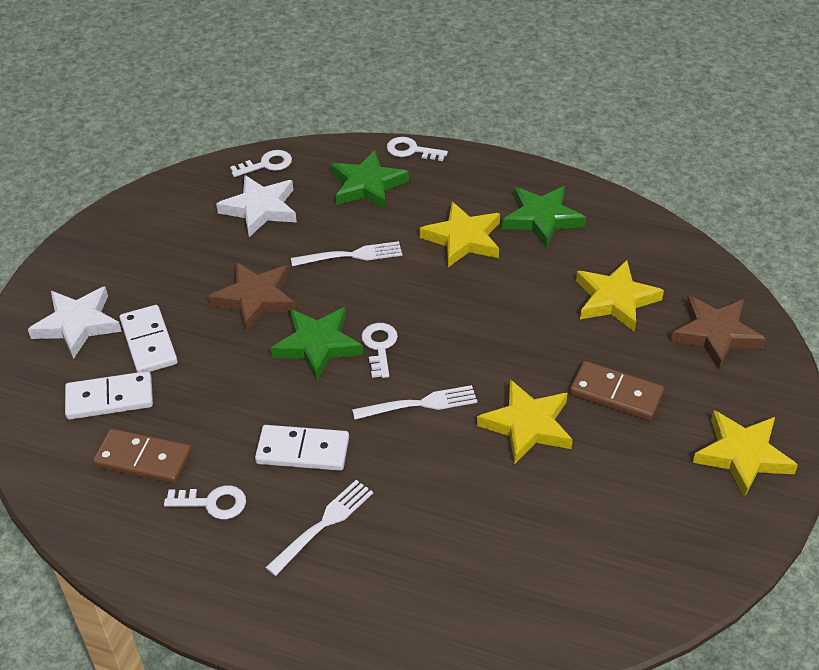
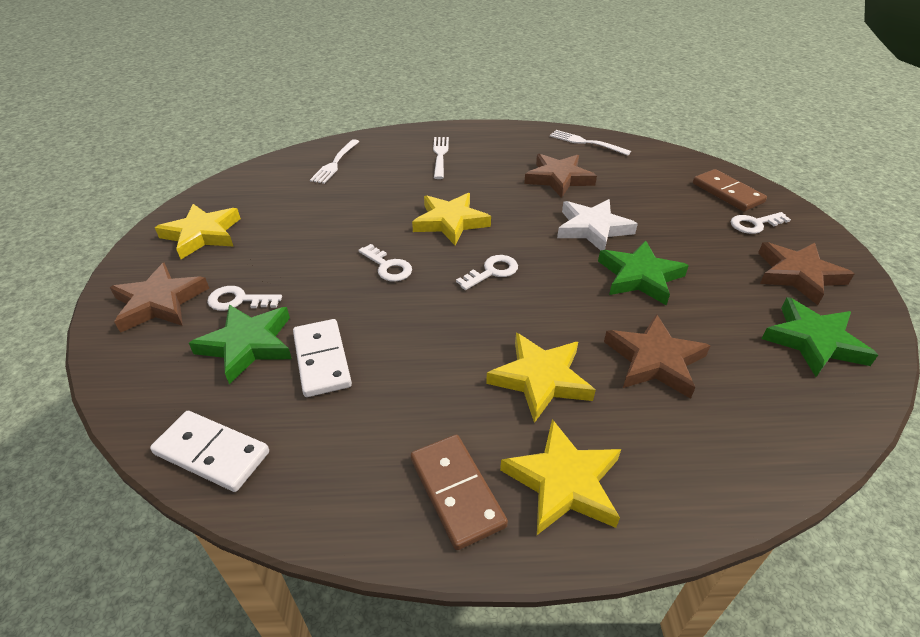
brown star: [208,262,296,332] [671,295,766,370] = 2 -> [110,263,209,333] [524,154,597,198] [604,314,711,399] [758,242,854,305] = 4
white domino: [65,371,153,420] [120,305,178,372] [255,425,349,471] = 3 -> [150,411,269,492] [293,319,352,397] = 2
white star: [28,286,122,359] [216,175,297,237] = 2 -> [557,199,638,250] = 1

